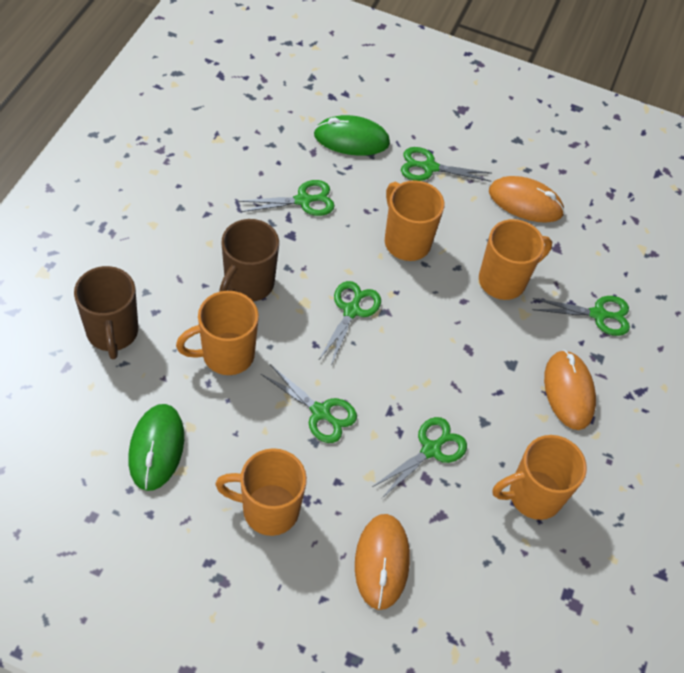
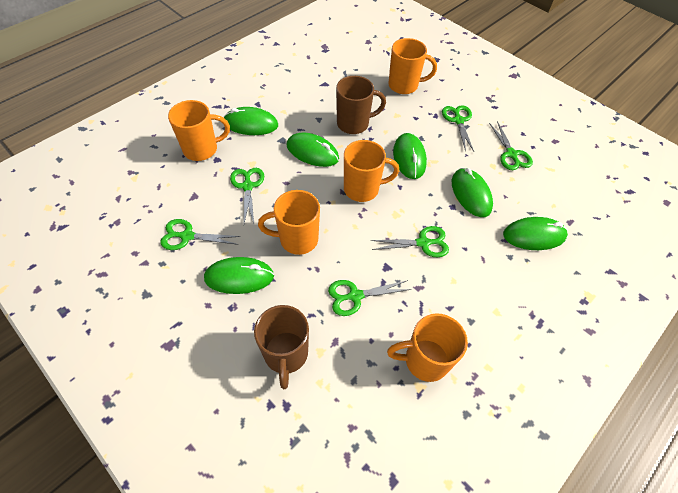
green mouse: [128,404,184,491] [314,115,390,156] = 2 -> [204,257,274,294] [223,107,278,135] [287,132,339,167] [393,133,427,179] [452,168,493,217] [503,217,568,250] = 6
orange mouse: [355,514,410,610] [489,176,565,223] [544,350,596,430] = 3 -> none = 0

